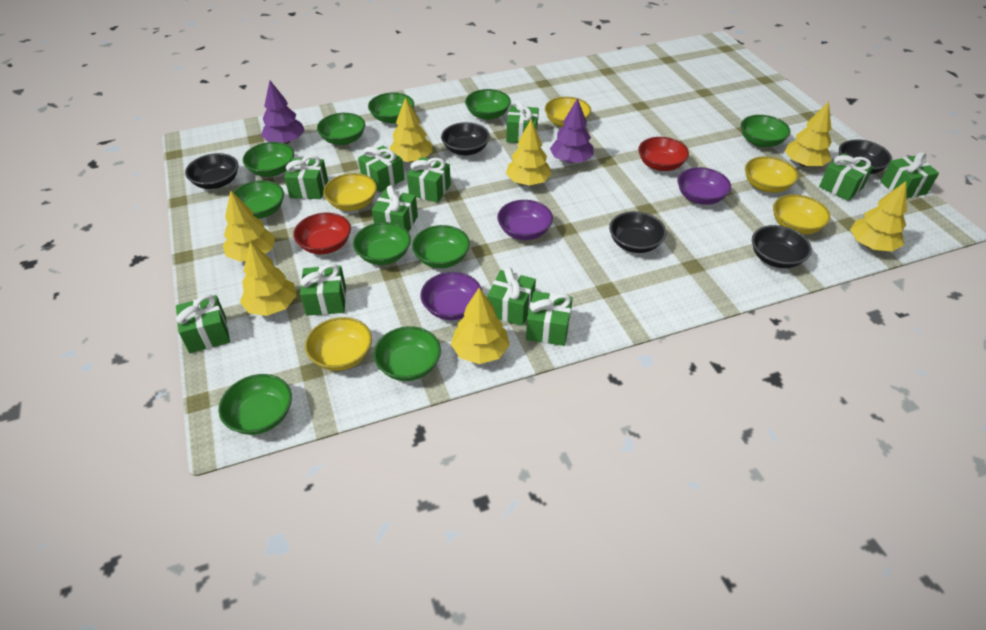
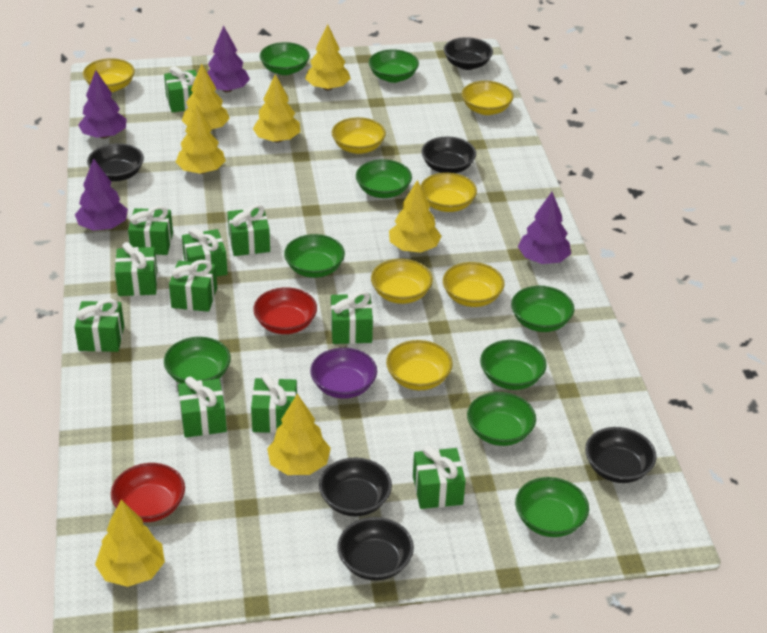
black bowl: [185,153,238,189] [441,122,490,156] [609,211,666,253] [752,225,812,268] [839,139,892,174] = 5 -> [87,143,144,181] [319,457,392,517] [337,517,414,581] [421,136,476,173] [444,37,493,70] [585,427,657,483] = 6
green bowl: [219,374,292,435] [233,180,284,219] [243,142,294,177] [317,113,365,145] [353,222,411,265] [368,92,414,123] [374,326,441,381] [412,225,470,268] [465,89,511,120] [741,115,790,147] = 10 -> [164,337,231,384] [260,42,310,75] [284,234,345,278] [356,159,412,198] [369,49,419,83] [467,392,536,446] [480,340,547,390] [511,286,574,332] [515,477,589,537] = 9
purple bowl: [420,272,482,320] [497,200,553,240] [678,167,731,205] = 3 -> [310,348,377,399] = 1
purple tree: [261,81,305,144] [550,98,594,163] = 2 -> [75,159,128,231] [78,70,127,139] [207,26,250,92] [518,192,571,264] = 4
yellow bowl: [305,317,372,371] [323,173,377,211] [545,97,591,127] [745,156,798,193] [773,194,831,234] = 5 -> [83,58,135,92] [332,117,386,154] [371,259,433,304] [386,340,453,390] [421,173,477,212] [443,262,505,307] [462,81,514,115] = 7

